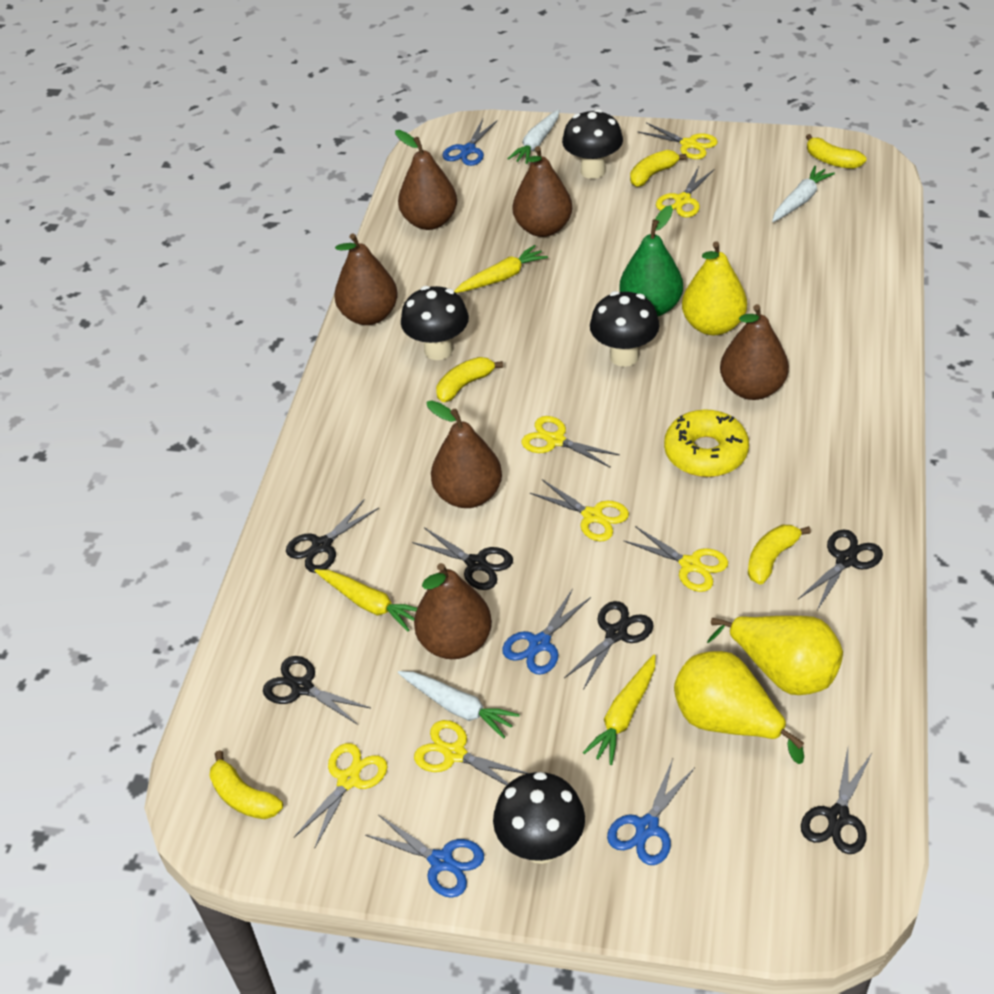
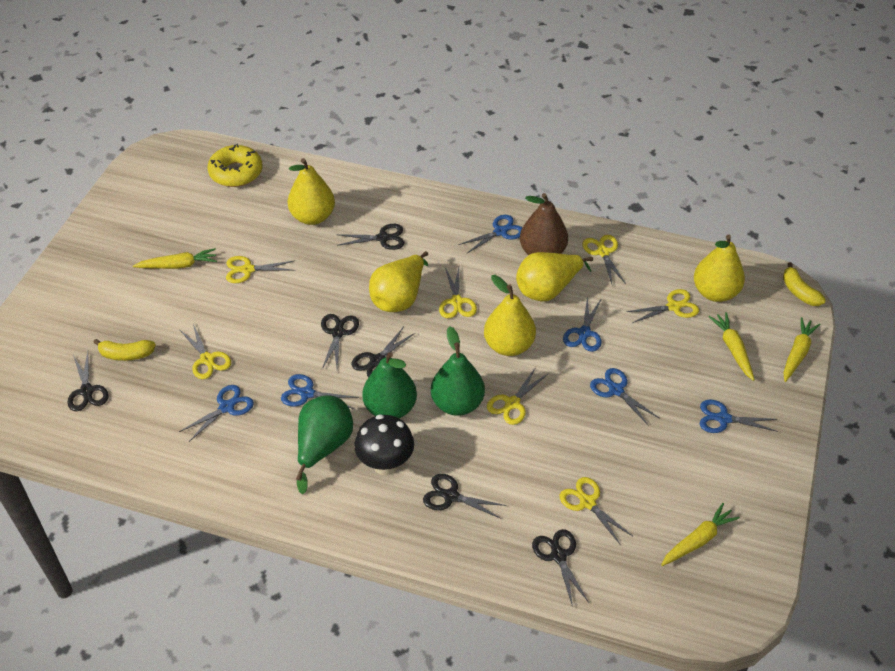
black mushroom: [401,286,469,360] [493,772,585,864] [562,109,623,179] [590,291,660,367] = 4 -> [354,414,414,475] = 1
blue scissors: [365,815,484,898] [442,119,498,166] [502,589,591,675] [607,759,695,865] = 4 -> [179,385,254,442] [281,374,359,409] [459,215,522,254] [563,296,602,352] [590,368,659,426] [700,399,778,433] = 6
brown pear: [335,234,398,325] [395,130,457,230] [414,563,492,659] [426,400,502,508] [513,146,572,237] [720,304,789,400] = 6 -> [520,193,568,255] = 1
green pear: [620,205,683,316] = 1 -> [296,396,353,494] [362,352,417,418] [431,326,485,416] = 3
white carrot: [398,671,520,739] [507,109,559,164] [772,166,835,222] = 3 -> none = 0
yellow banana: [209,750,283,819] [436,357,503,402] [630,150,687,187] [748,525,811,585] [806,134,867,169] = 5 -> [93,339,156,361] [783,262,826,306] = 2
yellow carrot: [315,569,417,631] [454,245,548,293] [583,655,656,765] = 3 -> [133,248,217,269] [661,503,740,566] [709,312,755,381] [784,317,820,382] = 4
yellow pear: [674,651,804,764] [682,241,747,335] [707,616,843,695] = 3 -> [288,158,335,225] [369,251,428,312] [484,275,536,356] [516,252,593,301] [694,234,745,302] = 5

